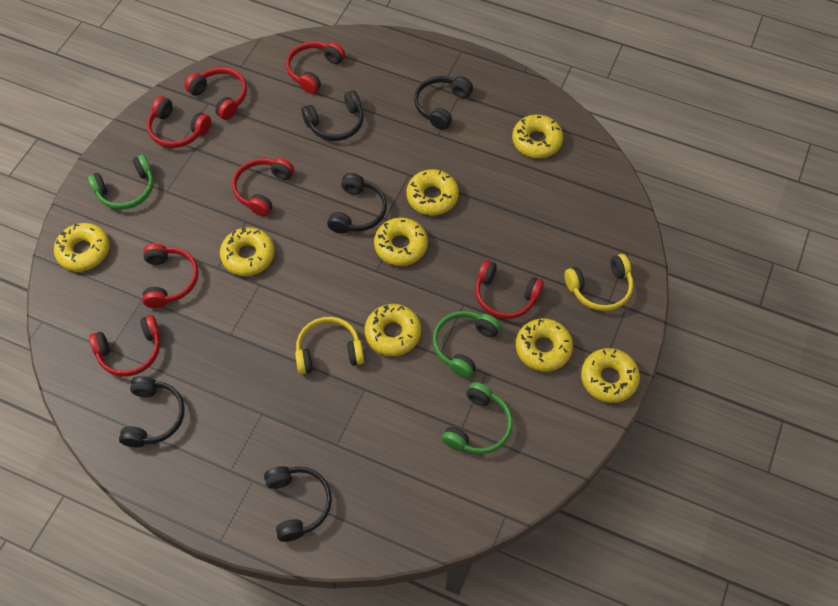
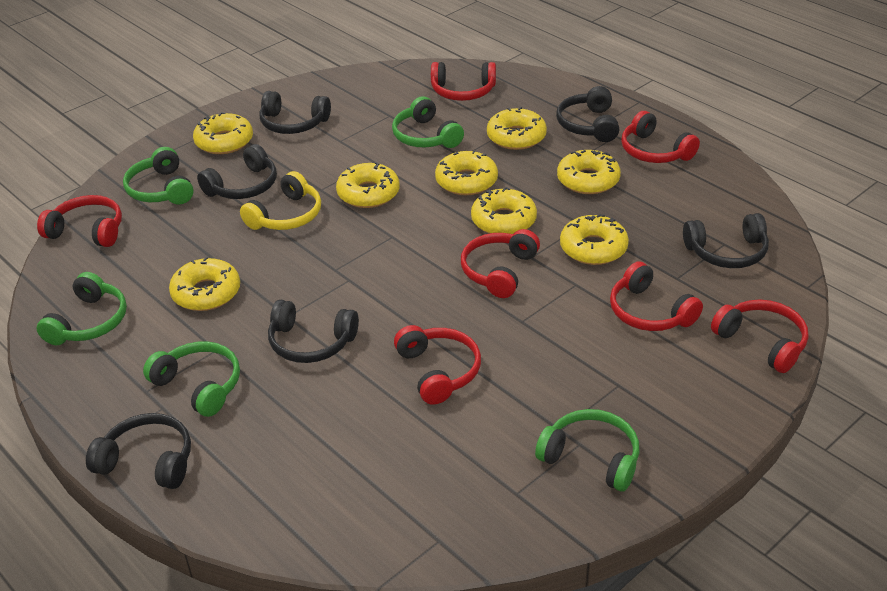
black headphones: [119,376,185,447] [264,466,332,542] [301,90,363,141] [327,173,387,234] [414,76,473,130] = 5 -> [86,413,191,489] [197,144,277,199] [260,91,331,134] [268,300,359,363] [556,86,619,142] [683,213,769,268] = 6
green headphones: [88,155,154,210] [433,311,501,378] [442,382,513,454] = 3 -> [36,272,127,345] [123,147,194,205] [143,341,240,417] [392,96,464,148] [535,409,639,492] = 5
yellow headphones: [295,317,364,374] [565,254,633,311] = 2 -> [240,171,321,230] = 1

